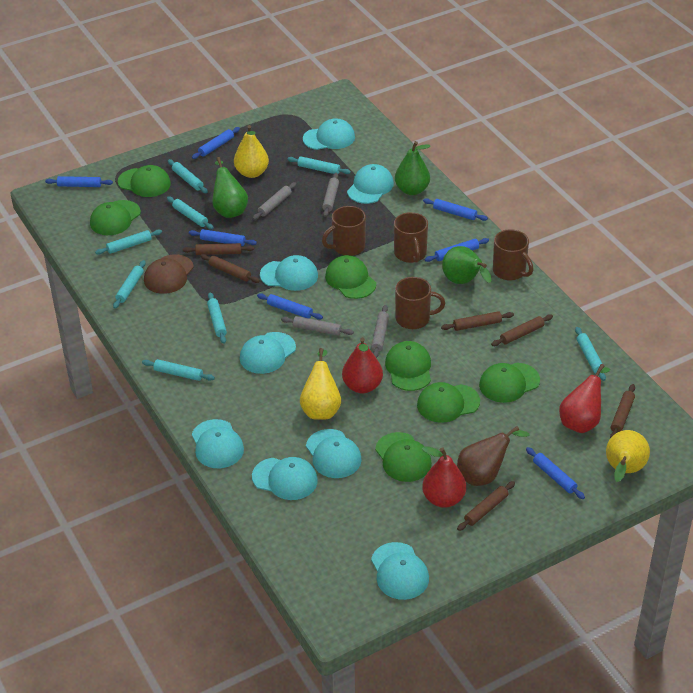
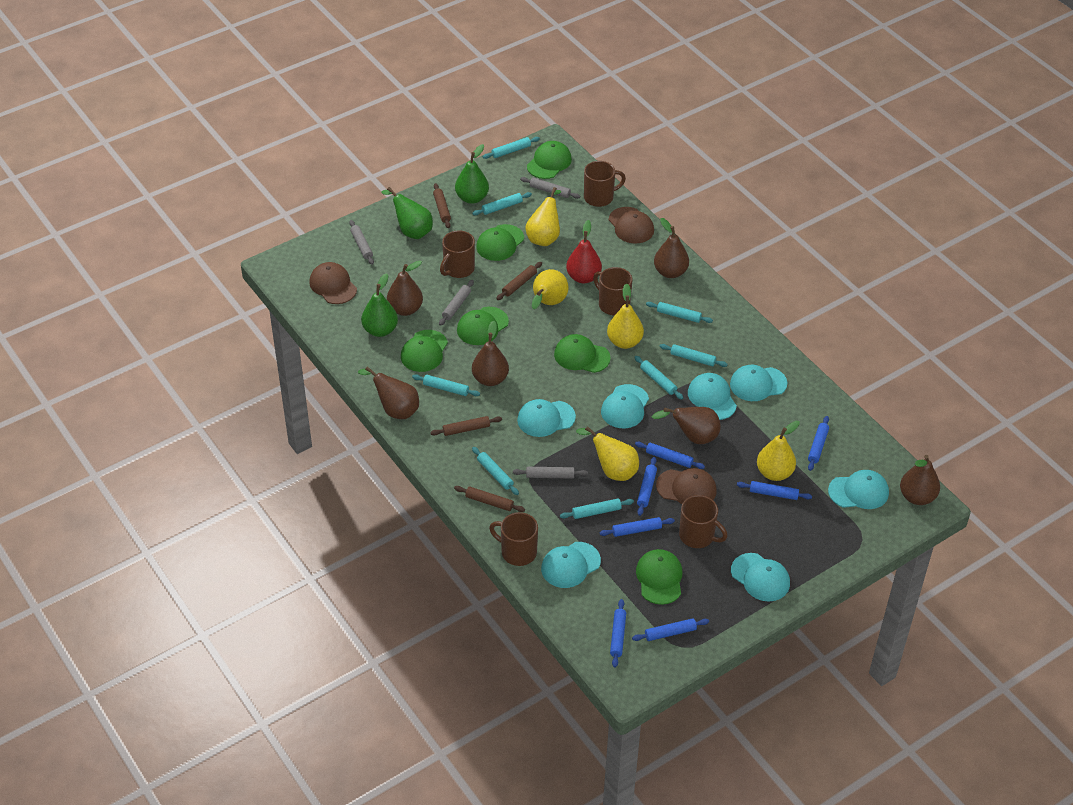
brown cap: [144,254,194,294] = 1 -> [309,262,357,304] [609,207,654,244] [656,468,717,504] = 3
brown mug: [322,206,366,256] [394,212,428,263] [395,277,445,329] [493,229,534,281] = 4 -> [440,230,475,278] [489,512,538,566] [584,161,626,207] [593,267,632,315] [679,495,728,548] = 5
brown pear: [457,426,530,486] = 1 -> [358,366,419,419] [387,261,423,316] [472,321,509,386] [652,407,721,444] [654,218,689,278] [900,455,940,505] = 6
brown rolling pin: [183,243,254,255] [200,254,260,283] [441,311,514,331] [457,481,515,531] [491,314,553,346] [610,384,635,438] = 6 -> [430,416,502,436] [433,183,451,228] [454,486,525,512] [496,262,542,300] = 4
green cap: [90,200,141,235] [118,165,171,197] [325,255,376,299] [375,432,432,482] [385,341,431,391] [417,382,480,423] [479,363,540,403] = 7 -> [401,330,448,372] [457,307,509,345] [476,224,524,261] [527,141,572,179] [554,334,611,373] [636,549,683,605] = 6
red pear: [342,337,383,393] [422,446,466,508] [559,364,610,433] = 3 -> [566,220,602,284] = 1
turquoise cap: [192,419,244,468] [240,332,296,374] [252,457,318,500] [260,255,318,291] [303,118,355,150] [306,429,362,478] [347,164,394,204] [371,542,429,600] = 8 -> [517,399,576,437] [541,542,601,588] [601,384,649,428] [688,373,737,420] [730,365,788,401] [731,553,790,601] [828,470,889,509] = 7
yellow pear: [234,125,269,178] [300,348,341,420] [606,430,650,482] = 3 -> [525,187,561,246] [532,269,569,309] [576,426,639,481] [607,284,644,349] [757,421,800,481] = 5

